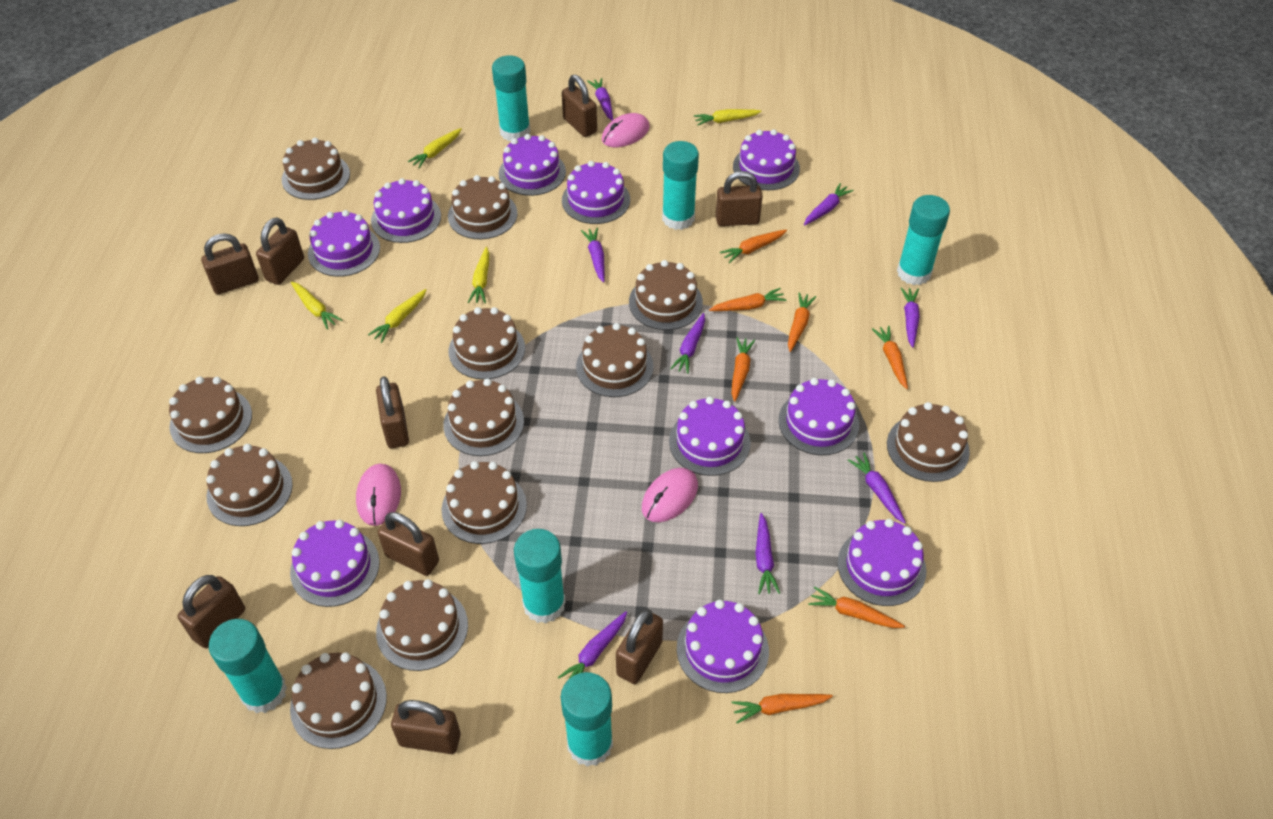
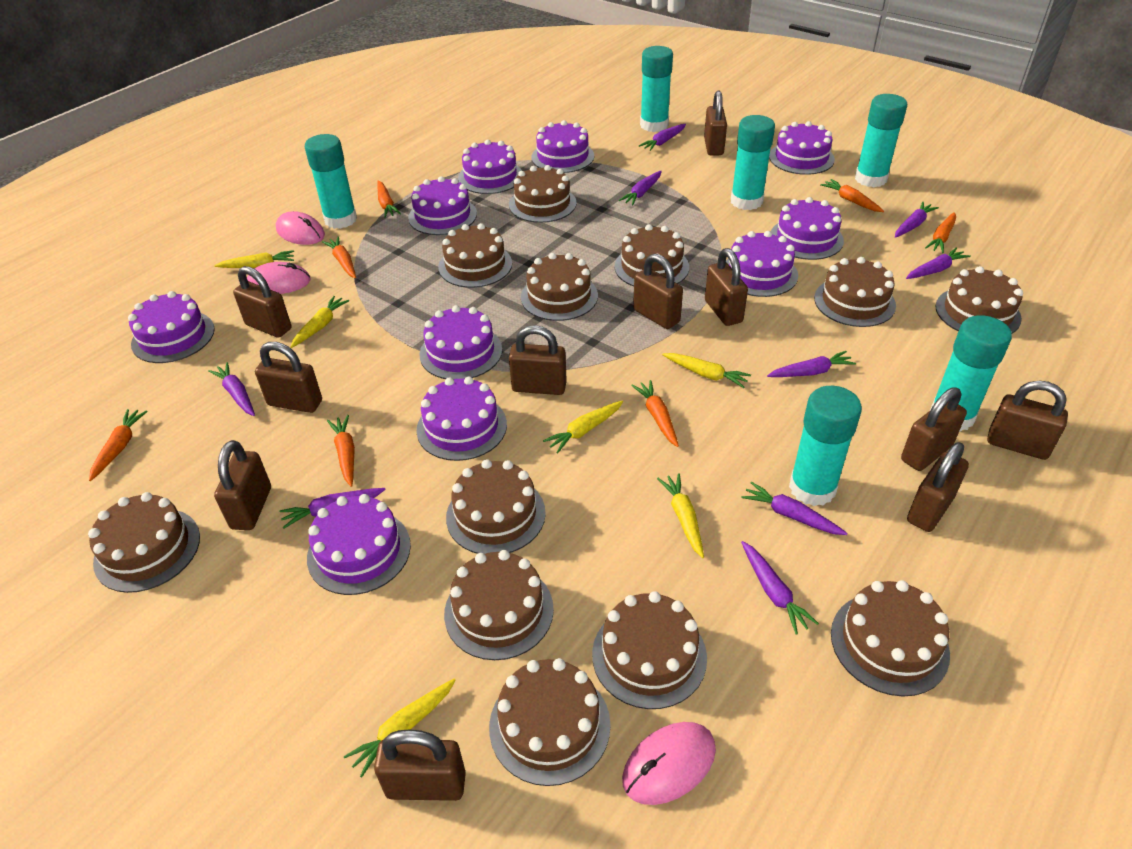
brown padlock: [177,575,245,648] [201,233,259,294] [256,218,304,285] [376,376,409,448] [378,512,439,576] [391,700,461,754] [562,75,597,137] [616,609,663,684] [716,171,763,226] = 9 -> [214,440,271,530] [233,266,291,338] [255,342,322,413] [374,729,466,801] [509,325,567,395] [633,254,683,329] [704,91,727,155] [705,248,748,326] [901,387,967,471] [907,442,969,532] [987,381,1068,460] = 11
purple carrot: [558,611,627,680] [581,228,605,283] [588,78,613,121] [670,313,705,374] [755,513,780,594] [804,183,854,225] [848,453,906,524] [901,287,920,348] = 8 -> [208,362,255,416] [279,488,386,528] [619,171,662,205] [639,124,686,151] [741,482,848,535] [741,541,819,634] [767,351,856,377] [895,202,939,238] [906,247,971,279] = 9
yellow carrot: [291,281,342,330] [368,289,427,343] [407,128,462,168] [468,247,489,303] [694,109,762,126] = 5 -> [215,250,294,268] [290,296,349,348] [344,679,456,778] [543,400,623,454] [657,473,704,558] [662,353,751,388] = 6

